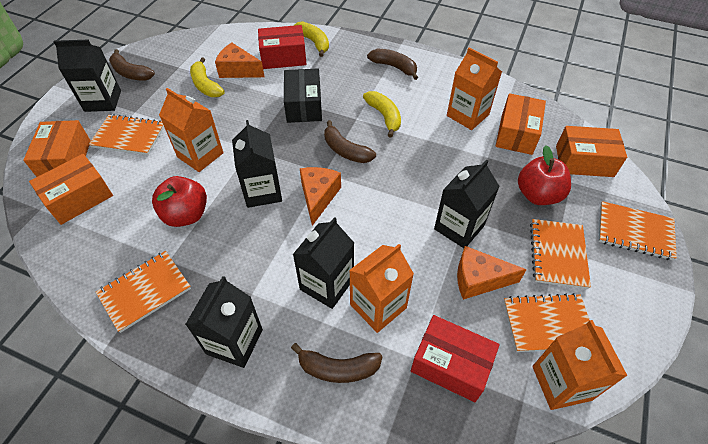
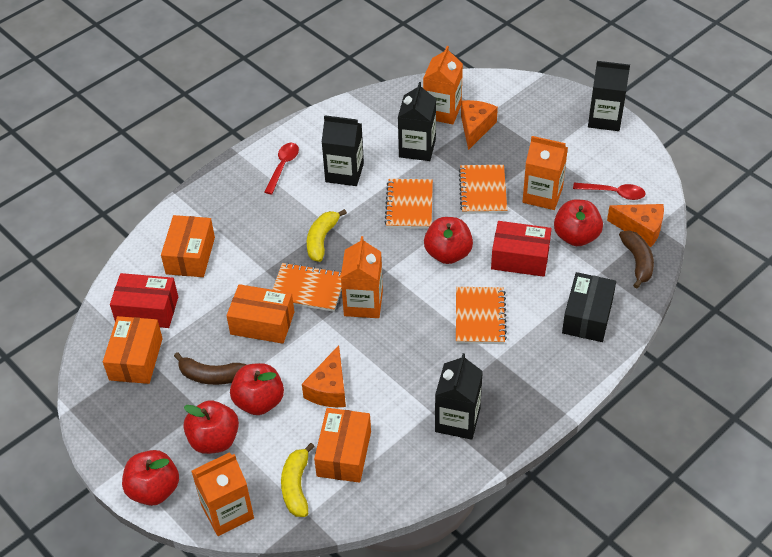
black carton: [54,40,121,112] [185,276,263,368] [232,120,282,208] [293,217,354,309] [434,159,500,248] = 5 -> [321,115,364,186] [398,82,436,161] [435,353,483,440] [588,61,630,131] = 4
brown banana: [109,49,155,81] [291,343,383,383] [324,120,376,163] [367,49,418,80] = 4 -> [174,352,246,385] [619,230,654,289] = 2
orange notebook: [89,114,164,155] [96,251,191,333] [504,293,590,352] [530,219,591,289] [599,201,677,260] = 5 -> [272,263,342,312] [384,179,433,229] [456,287,507,344] [459,165,507,214] = 4
red apple: [152,176,207,227] [518,145,571,205] = 2 -> [122,450,179,506] [183,400,239,454] [230,363,284,415] [424,217,473,264] [554,199,603,246] = 5
red spoon: none = 0 -> [264,143,299,194] [573,183,645,200] = 2
yellow banana: [190,57,225,97] [293,21,329,57] [363,91,401,137] = 3 -> [281,443,315,517] [307,209,347,262] = 2

